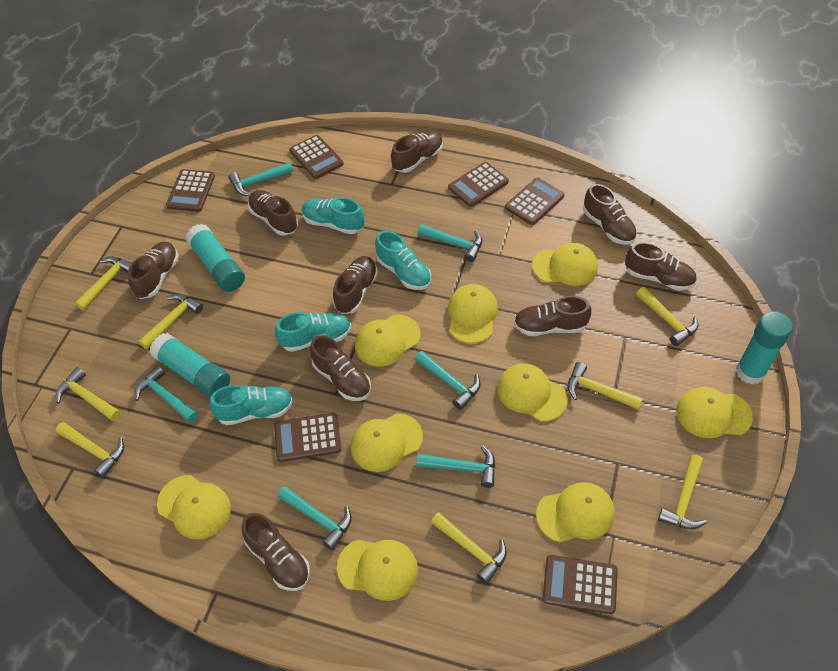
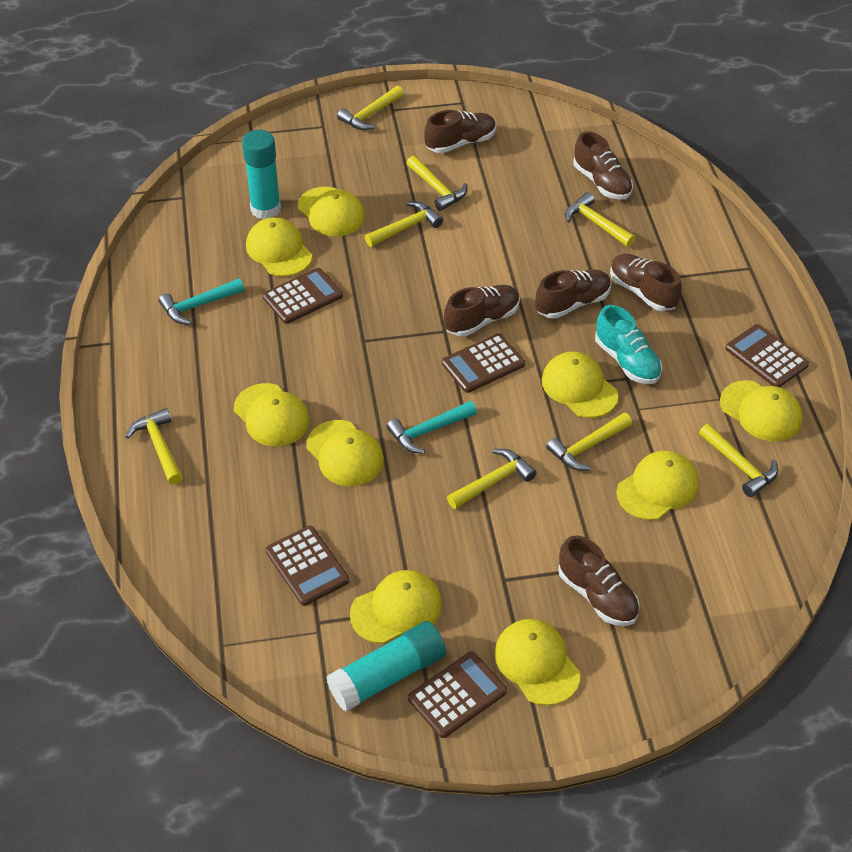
brown calculator: [166,169,215,212] [274,413,341,462] [289,135,344,179] [448,162,509,207] [505,178,565,225] [543,555,618,614] = 6 -> [263,268,343,324] [266,526,349,606] [408,651,507,738] [442,333,525,393] [725,324,809,387] = 5
brown shoe: [128,242,178,299] [241,513,310,591] [248,190,298,236] [310,335,371,401] [333,256,378,314] [391,131,443,173] [514,296,591,336] [583,184,637,245] [625,242,697,291] = 9 -> [424,110,496,153] [444,285,520,336] [535,270,611,319] [558,536,640,626] [573,131,633,200] [610,254,682,311] = 6
turquoise glue stick: [150,333,230,398] [185,224,245,292] [736,311,793,385] = 3 -> [242,130,281,219] [326,621,446,712] = 2
turquoise hammer: [135,365,198,423] [229,162,293,196] [278,486,352,550] [415,351,480,410] [417,445,495,488] [418,224,483,262] = 6 -> [159,279,244,325] [386,401,477,454] = 2
turquoise shoe: [209,385,293,426] [275,312,351,352] [302,197,364,234] [375,230,431,290] = 4 -> [595,305,662,384] = 1

